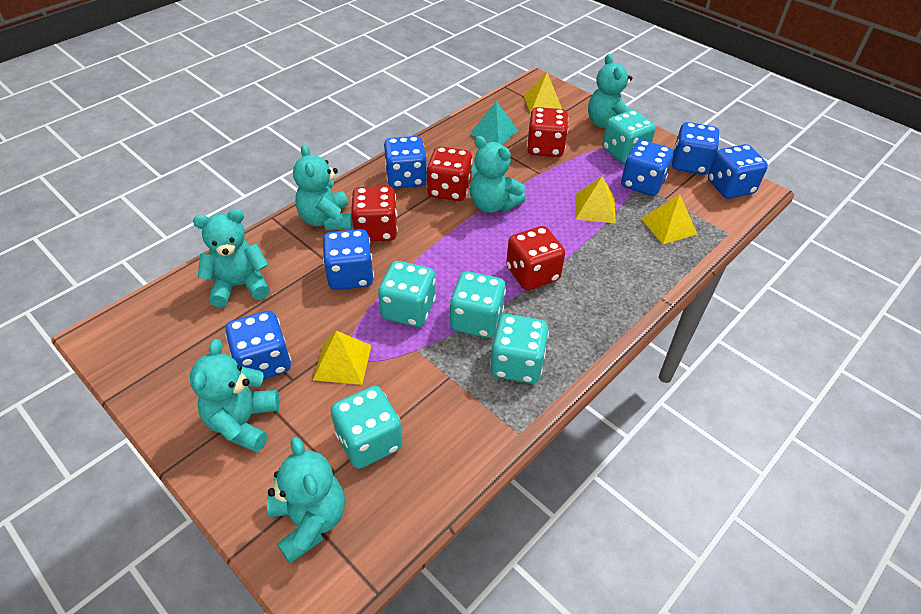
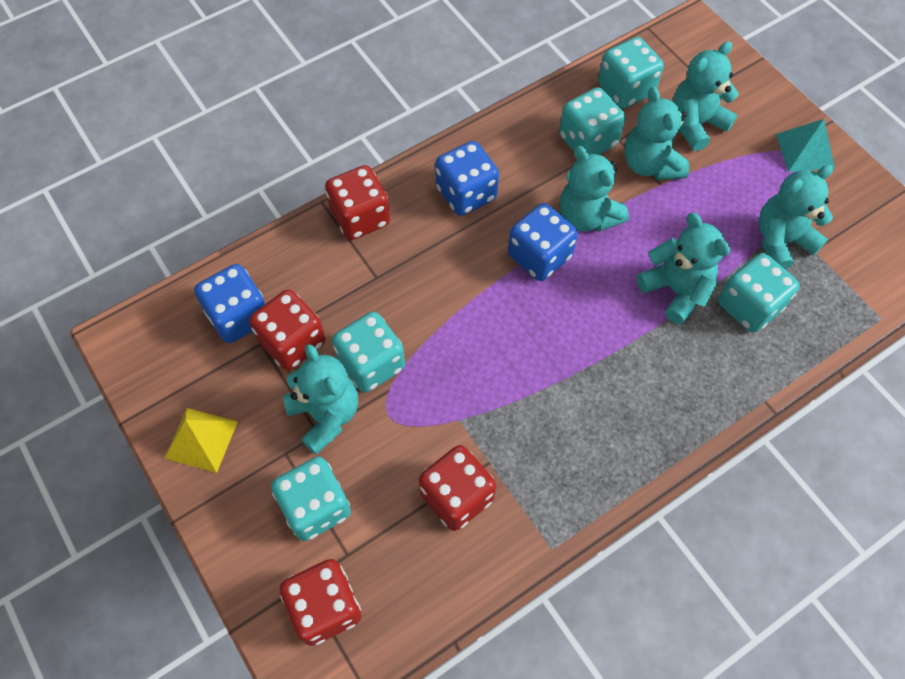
blue dice: [225,311,291,379] [323,229,374,290] [383,136,427,189] [621,140,673,196] [672,122,720,175] [708,144,768,199] = 6 -> [194,264,265,343] [435,141,499,216] [508,203,578,281] = 3
yellow pyramid: [313,331,371,385] [524,73,562,114] [575,176,616,223] [641,194,697,244] = 4 -> [165,408,238,473] = 1

